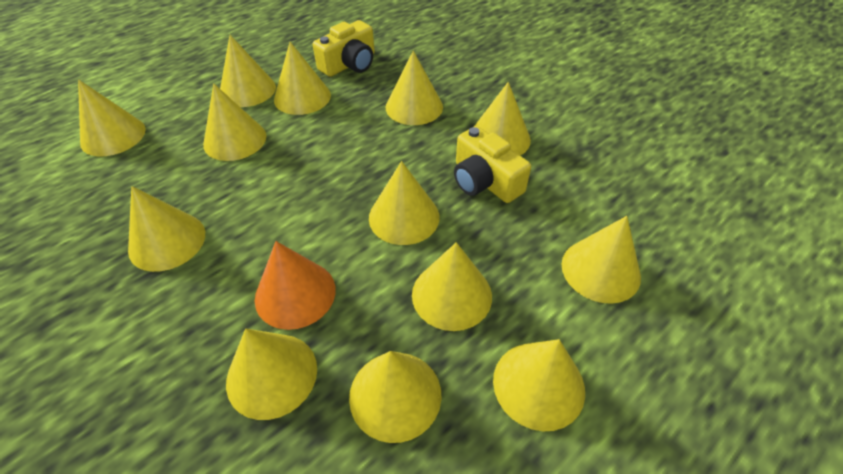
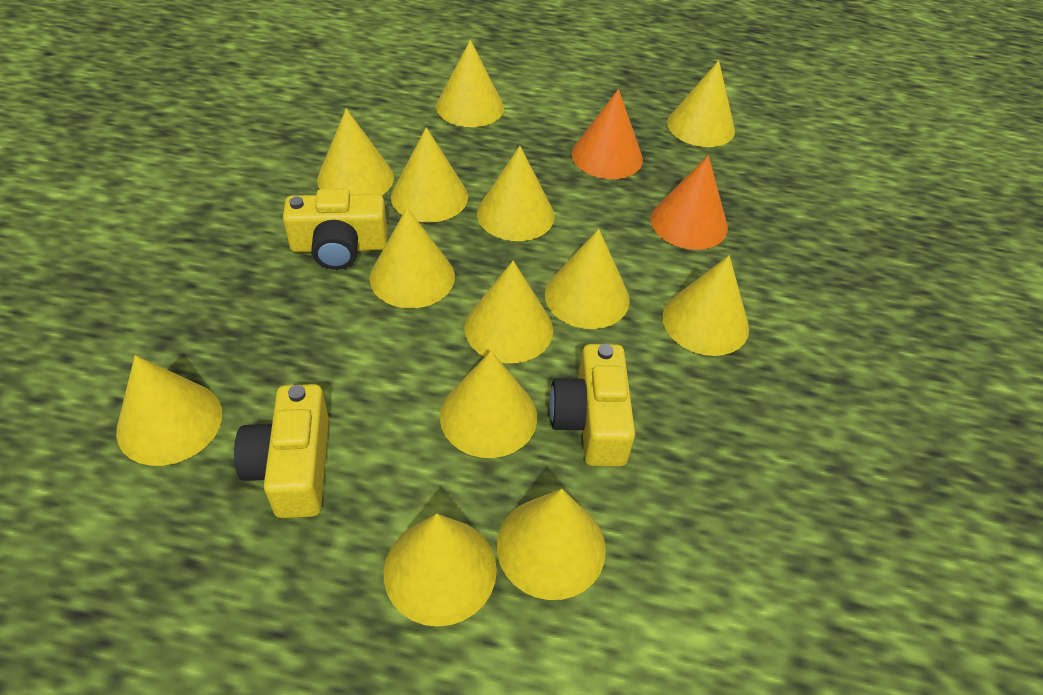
orange cone: [255,241,336,330] = 1 -> [572,89,643,179] [651,155,728,250] = 2
yellow camera: [313,20,375,77] [454,126,531,203] = 2 -> [234,384,329,518] [283,188,387,270] [549,344,635,467] = 3

